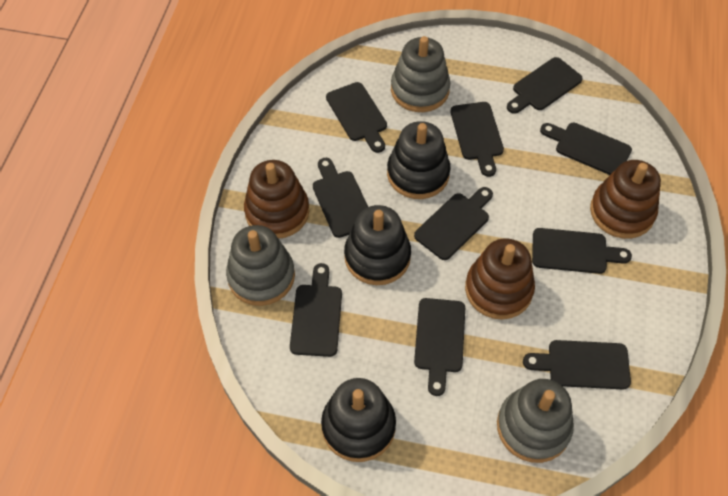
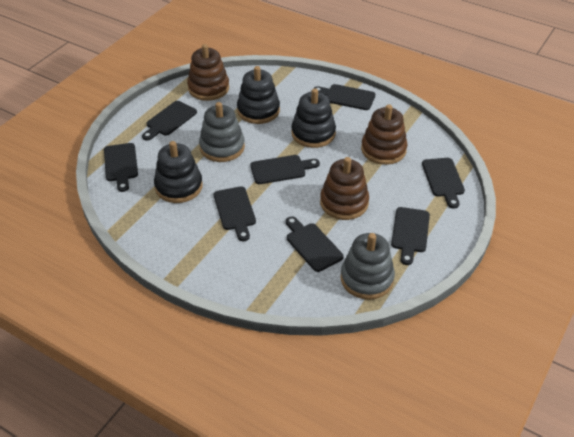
black cutting board: [290,263,342,357] [313,158,368,238] [326,82,387,153] [414,187,493,260] [414,298,465,396] [451,102,504,177] [507,57,583,114] [523,340,631,390] [532,228,632,274] [540,123,632,175] = 10 -> [104,143,138,192] [142,101,197,141] [214,186,256,241] [250,155,320,184] [286,216,344,272] [313,84,375,110] [391,207,430,265] [422,158,465,209] = 8
grey stacking toy: [226,225,295,306] [391,36,450,112] [497,379,574,463] = 3 -> [199,102,245,162] [341,233,395,300] = 2

